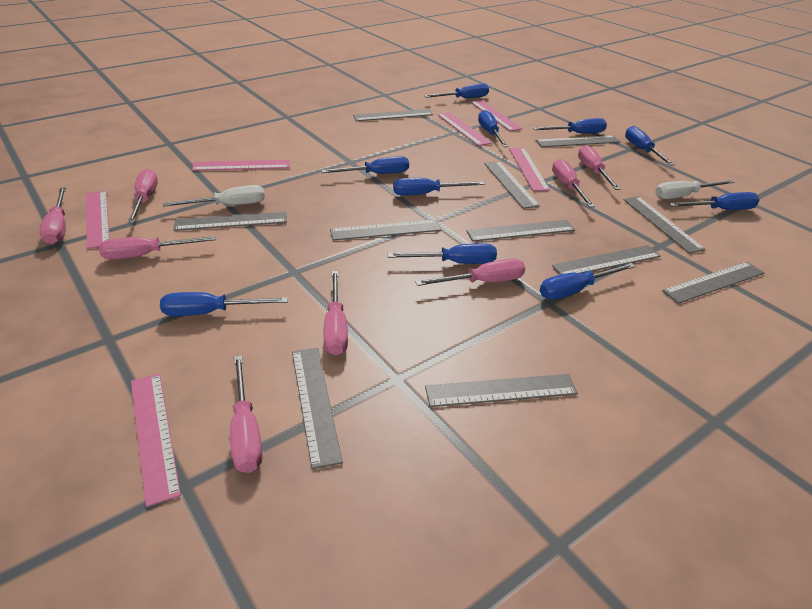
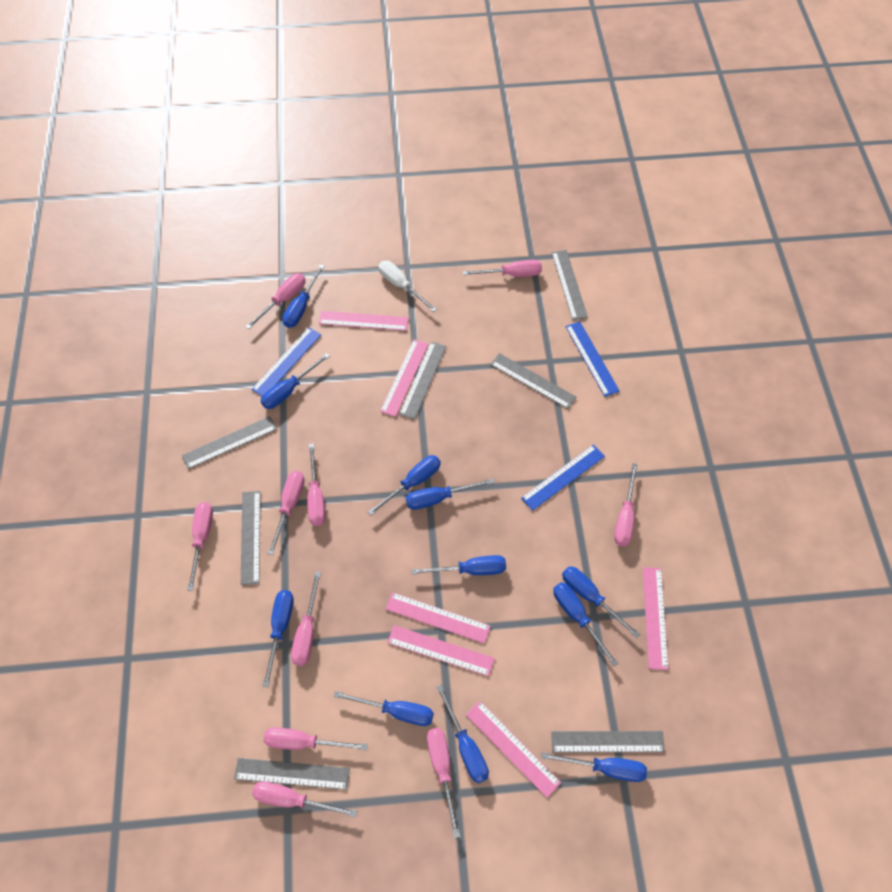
blue ruler: none = 0 -> [251,327,321,396] [521,444,605,511] [565,321,620,397] = 3
blue screwdriver: [160,292,288,316] [321,156,409,174] [388,243,497,264] [393,178,484,196] [425,83,489,98] [478,110,508,147] [533,118,607,133] [540,263,636,300] [625,126,675,166] [669,192,760,210] = 10 -> [261,353,330,409] [263,590,294,687] [283,264,324,328] [334,691,434,726] [368,455,441,515] [406,478,495,510] [411,555,506,575] [436,684,489,783] [541,752,647,782] [554,582,618,666] [562,566,640,638] = 11
grey ruler: [173,212,287,231] [292,348,343,469] [330,220,441,241] [353,109,433,121] [425,374,578,407] [467,220,575,242] [484,161,540,209] [536,135,620,147] [552,245,661,275] [623,196,706,253] [662,262,764,304] = 11 -> [182,416,277,469] [234,758,350,790] [241,491,260,585] [399,342,446,419] [490,353,577,409] [551,731,665,752] [552,250,588,320] = 7
pink screwdriver: [40,187,66,245] [99,236,216,260] [128,169,158,223] [230,355,262,473] [323,271,348,355] [415,259,525,286] [552,159,595,207] [578,145,621,190] = 8 -> [187,502,213,591] [246,273,305,329] [252,781,357,818] [264,727,368,750] [267,471,305,555] [291,571,321,666] [307,444,325,526] [427,728,460,838] [463,260,542,277] [614,463,638,546] = 10
white screwdriver: [163,185,265,206] [655,180,734,199] = 2 -> [378,261,437,312] = 1

